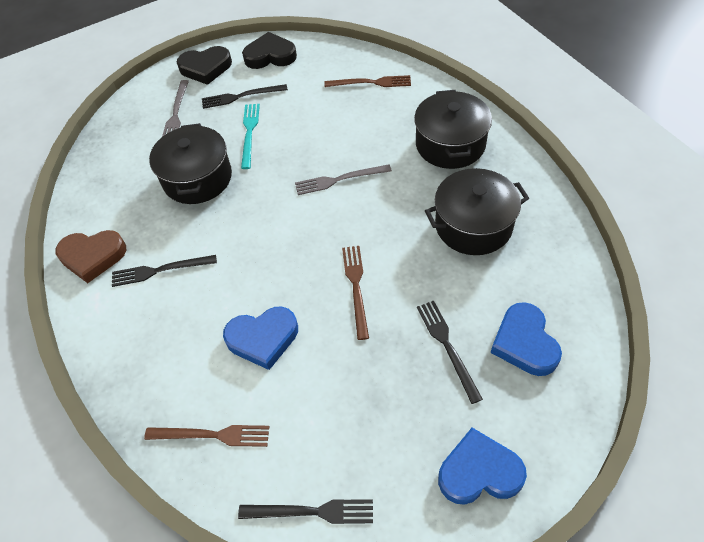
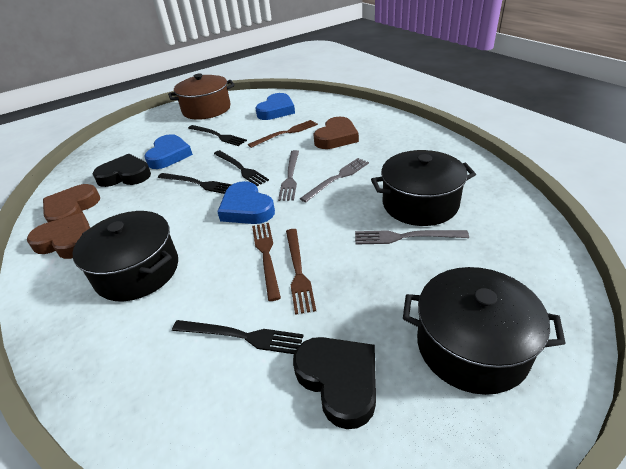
brown heart: [56,230,126,283] = 1 -> [27,213,90,259] [43,184,100,222] [313,117,359,149] = 3
brown pot: none = 0 -> [168,74,235,120] = 1
grey fork: [162,80,189,137] [295,164,392,195] = 2 -> [278,150,299,201] [300,158,369,202] [355,230,469,245] = 3
turquoise fork: [241,104,260,169] = 1 -> none = 0

